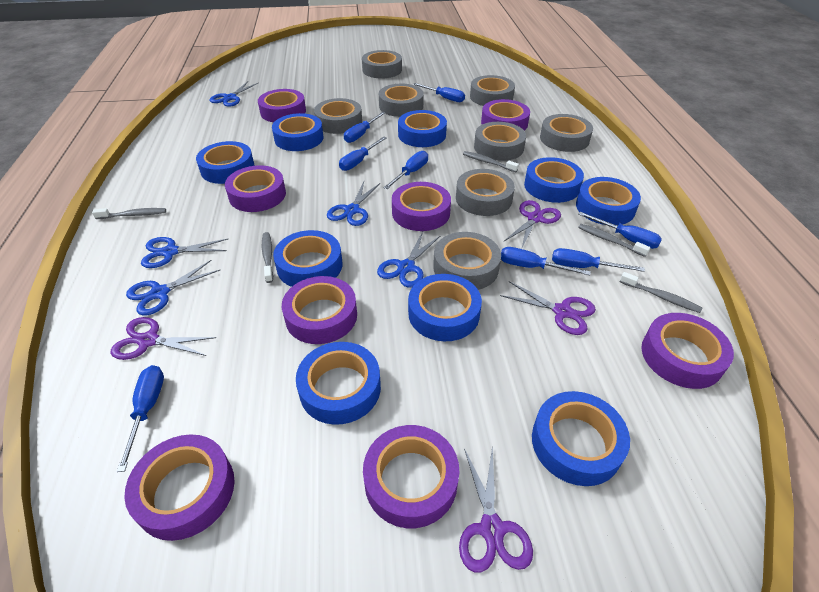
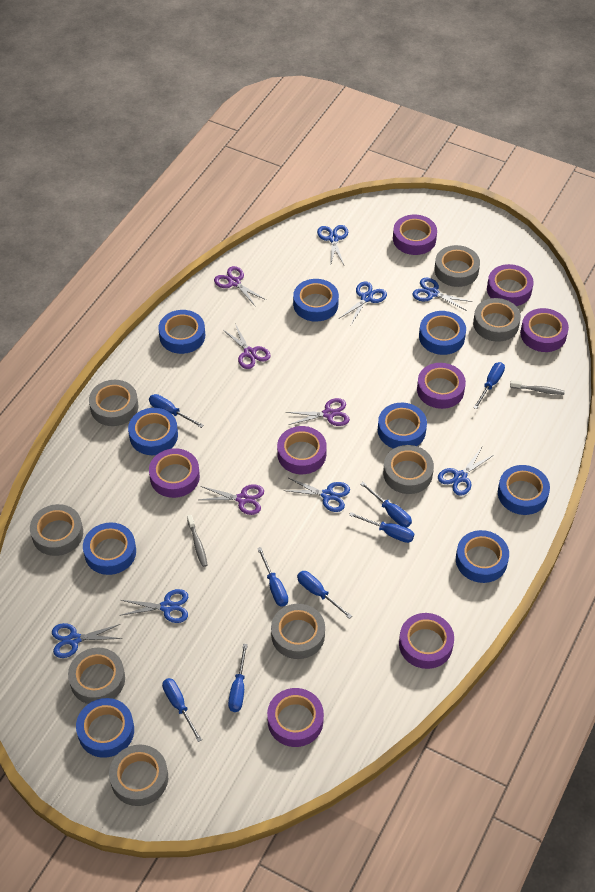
blue scissors: [126,260,220,316] [141,237,228,268] [210,81,258,107] [327,182,380,226] [377,231,440,288] = 5 -> [52,623,122,658] [121,589,188,623] [283,478,350,512] [317,225,348,266] [340,281,387,325] [412,278,472,311] [438,447,494,496] = 7
grey toothbrush: [92,208,166,219] [262,232,273,283] [463,151,519,172] [578,224,651,257] [620,272,702,313] = 5 -> [187,515,207,567] [510,380,565,395] = 2

